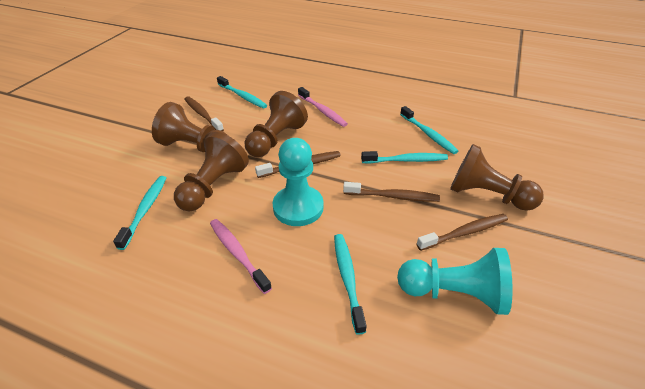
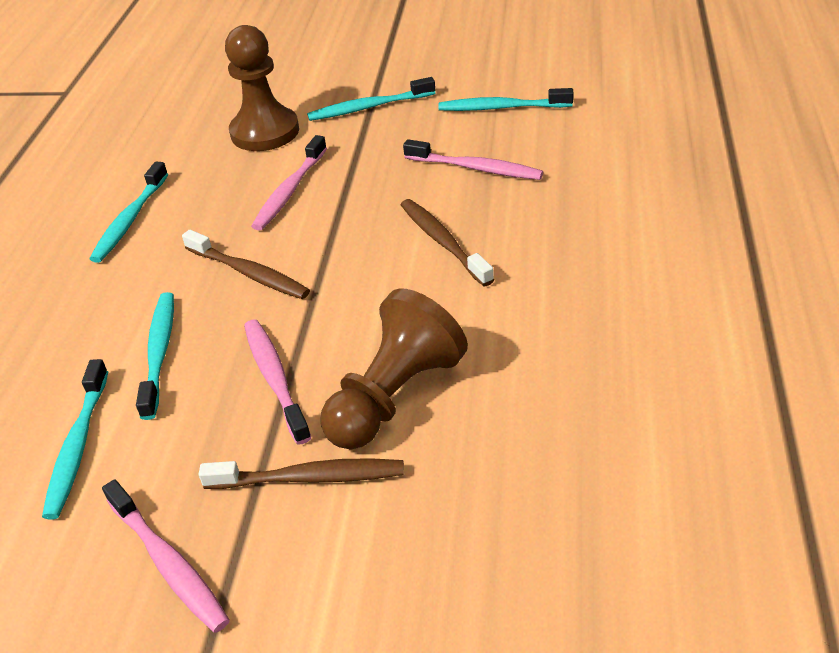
brown pawn: [152,102,227,152] [174,132,249,211] [245,91,308,157] [450,144,544,211] = 4 -> [225,25,299,151] [321,289,468,449] = 2
brown toothbrush: [184,96,224,131] [255,151,341,178] [343,182,440,202] [416,214,508,251] = 4 -> [182,230,310,299] [199,458,404,489] [401,199,494,286] = 3
pink toothbrush: [210,219,272,294] [298,87,348,127] = 2 -> [102,479,230,633] [244,320,311,445] [251,135,327,231] [403,139,543,180] = 4
turquoise pawn: [273,138,324,226] [397,248,512,315] = 2 -> none = 0

